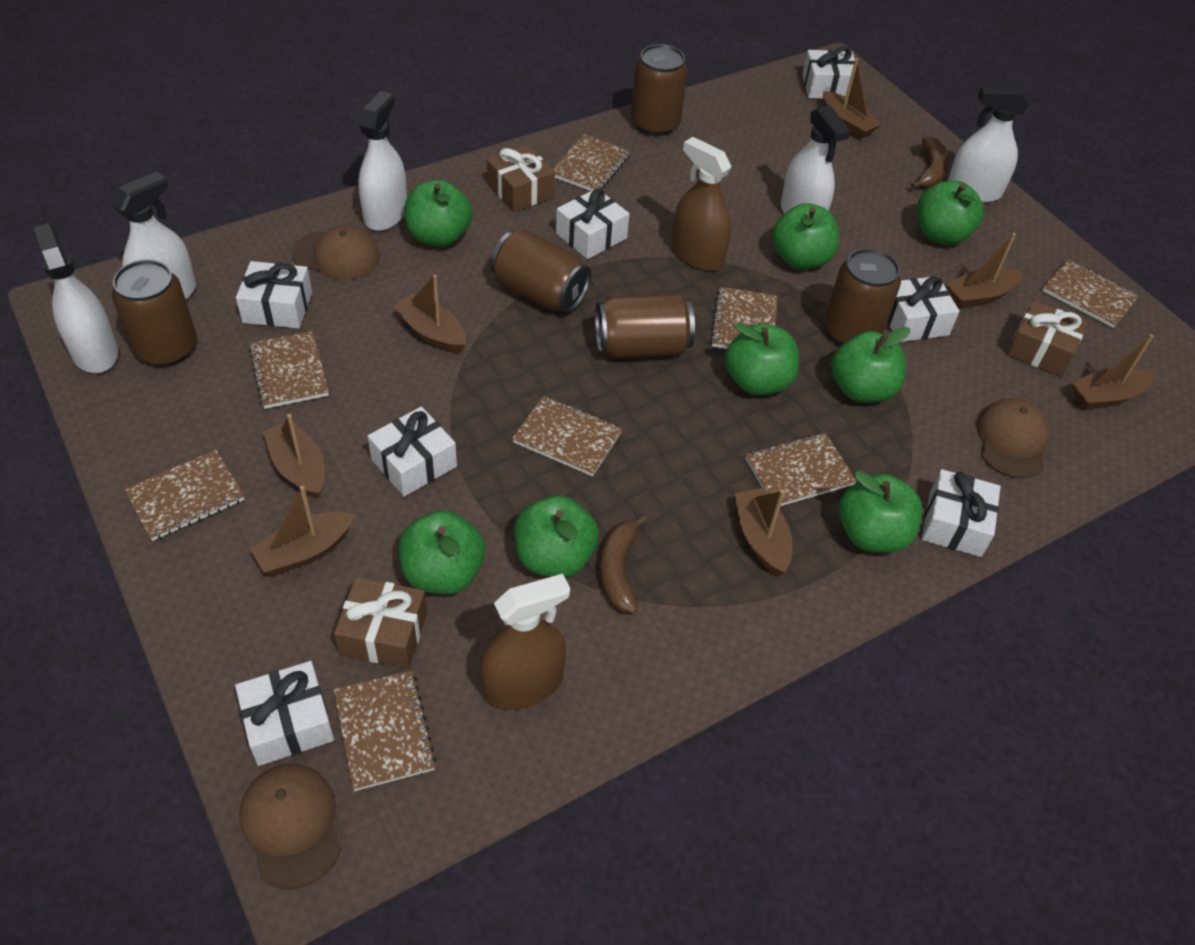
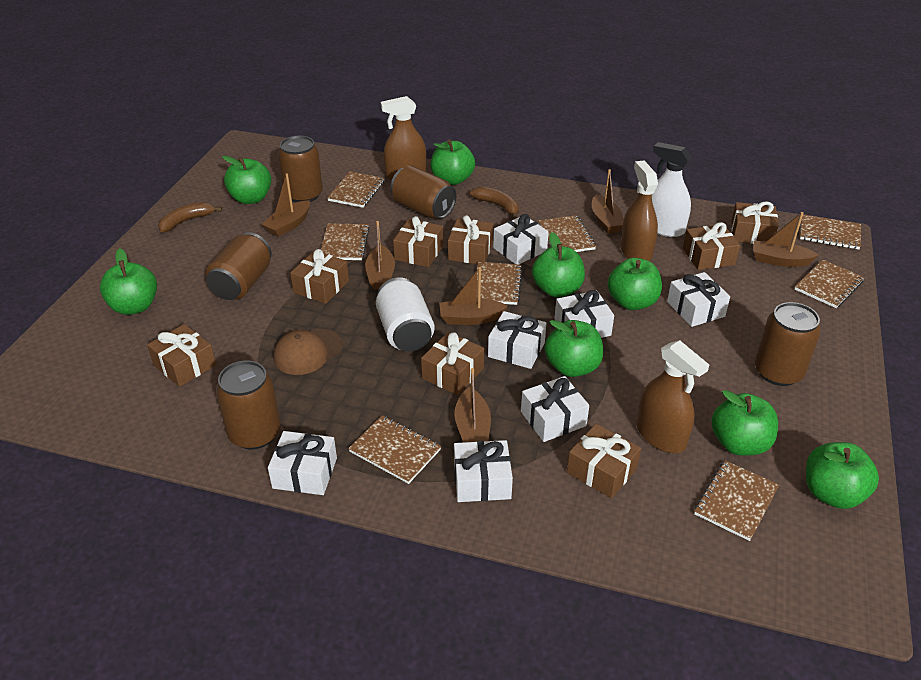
brown boat: [250,486,355,575] [263,414,325,499] [393,274,466,354] [734,488,792,576] [823,58,882,139] [946,233,1023,309] [1072,334,1154,410] = 7 -> [262,174,310,237] [365,221,395,290] [439,267,508,325] [454,368,491,443] [592,169,624,234] [753,212,818,267] = 6
brown cap: [239,764,341,889] [292,226,380,280] [976,398,1050,479] = 3 -> [273,329,343,375] = 1
brown gift: [334,577,427,669] [487,145,555,212] [1007,300,1088,377] = 3 -> [147,324,216,387] [290,249,349,304] [393,216,443,267] [421,332,484,395] [448,215,493,264] [567,424,641,498] [683,222,740,270] [731,201,779,244] = 8
brown spray bottle: [480,574,570,710] [672,137,731,271] = 2 -> [381,96,426,181] [621,161,658,261] [637,340,709,453] = 3
white can: none = 0 -> [376,277,435,352] = 1
white spray bottle: [33,223,118,373] [111,171,196,300] [358,91,407,231] [781,105,851,214] [948,87,1029,203] = 5 -> [652,142,692,237] = 1

